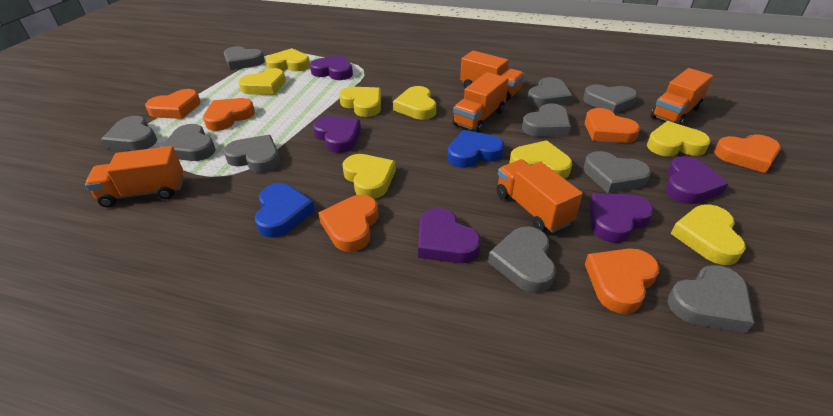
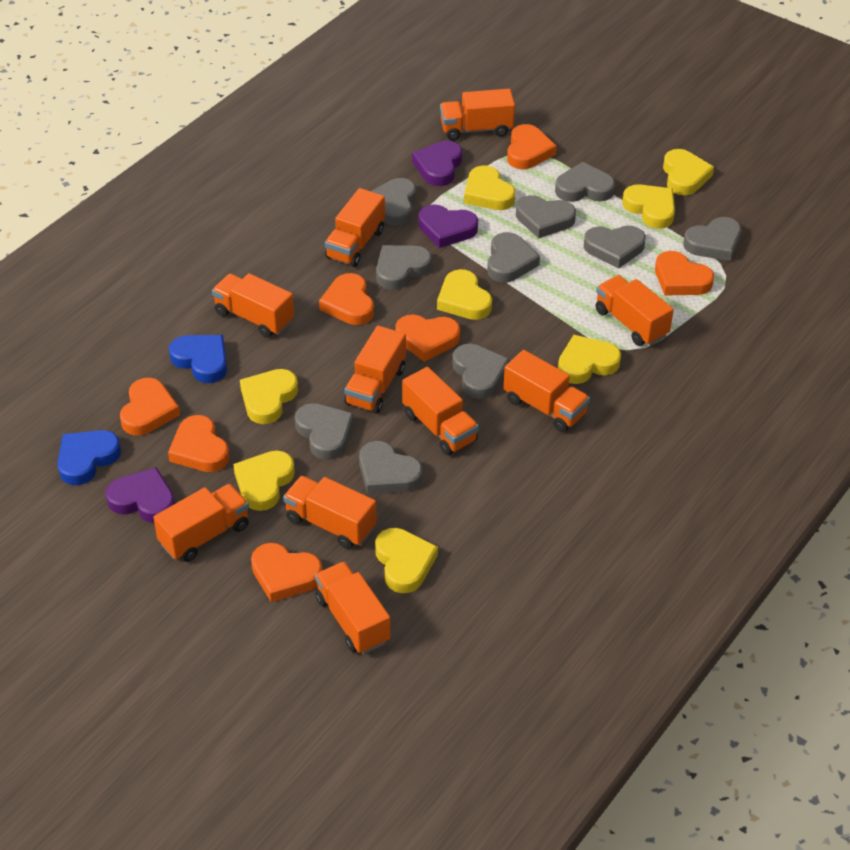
orange heart: [145,89,201,119] [203,98,255,131] [318,195,379,252] [585,108,640,143] [585,249,660,314] [714,134,781,173] = 6 -> [120,378,180,436] [168,415,230,472] [251,543,322,602] [319,273,374,325] [395,314,460,362] [507,124,557,169] [655,251,714,295] = 7
orange truck: [85,146,184,207] [453,72,509,133] [460,51,525,101] [496,159,583,233] [651,68,713,125] = 5 -> [153,484,249,562] [212,273,294,338] [283,476,376,549] [315,561,390,654] [325,188,385,267] [344,326,406,414] [402,367,479,456] [440,89,515,141] [503,350,590,432] [595,275,674,346] = 10
purple heart: [310,55,353,80] [313,116,361,153] [418,208,481,263] [589,193,654,243] [665,156,729,204] = 5 -> [106,467,175,523] [412,141,462,186] [418,205,478,248] = 3

